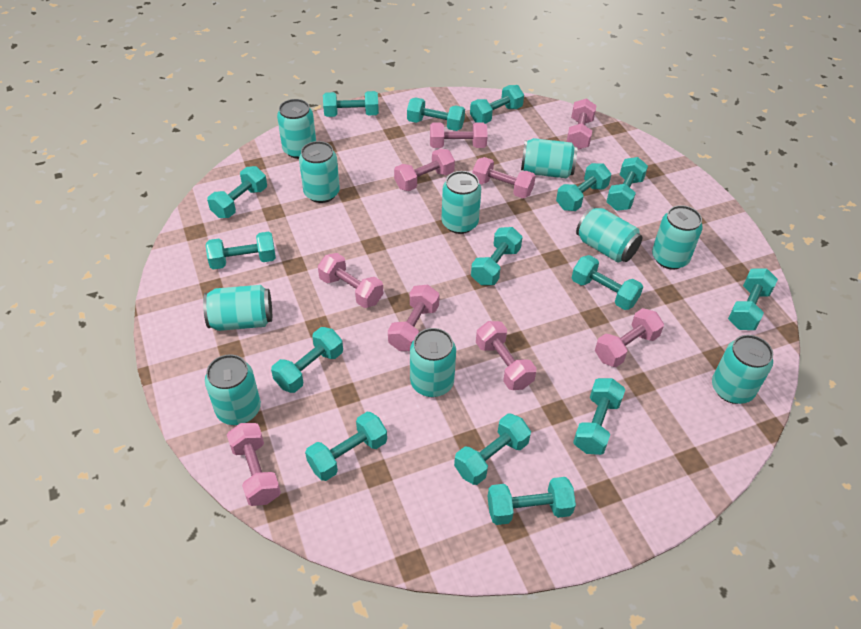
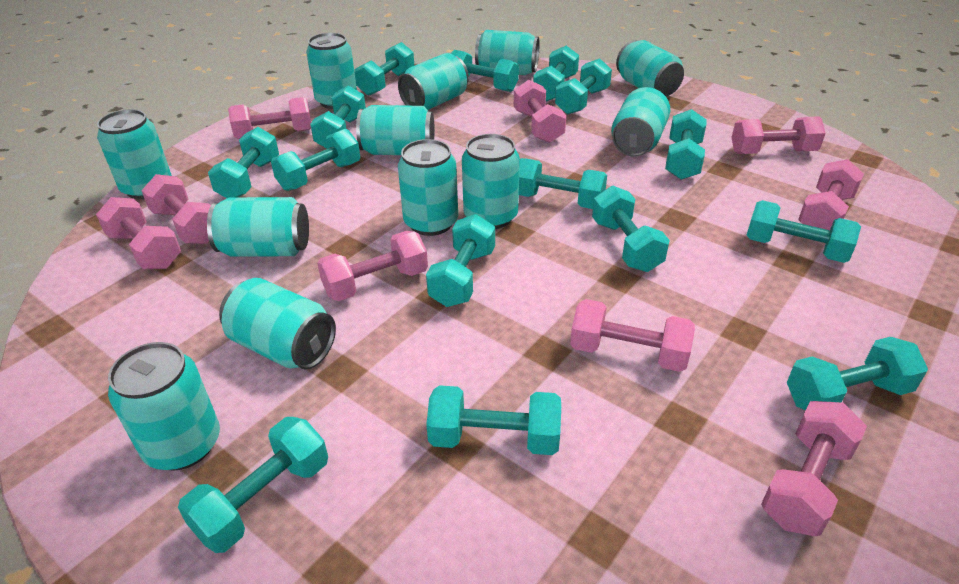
turquoise can: [203,285,272,331] [205,354,261,425] [277,99,316,159] [299,141,340,203] [410,328,456,397] [441,171,481,234] [521,138,577,178] [576,207,642,262] [652,205,703,269] [712,335,773,404] = 10 -> [97,109,172,199] [108,342,220,471] [207,197,309,257] [219,278,336,370] [306,33,357,109] [356,105,435,155] [398,53,469,110] [398,139,458,236] [462,134,520,229] [475,30,540,75] [611,87,670,157] [616,40,684,96] = 12

